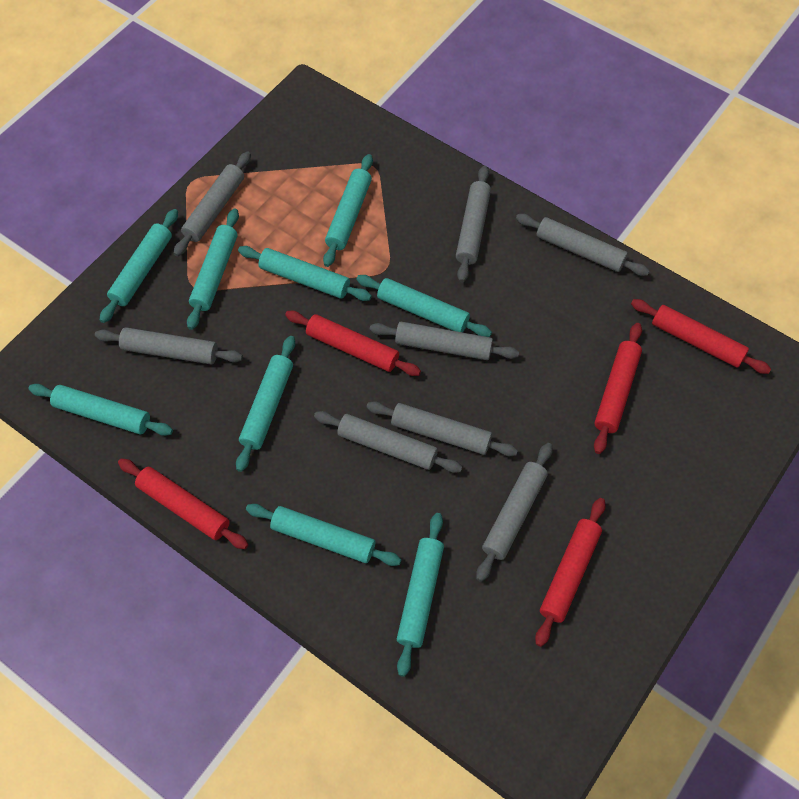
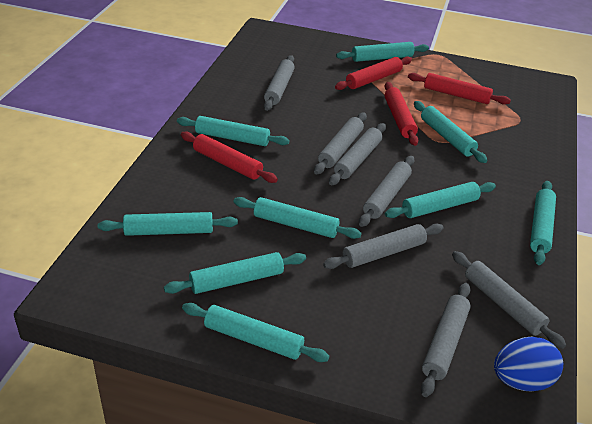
blue egg: none = 0 -> [494,337,563,392] = 1
grey rolling pin: [95,327,243,364] [173,151,251,257] [314,411,463,473] [367,401,518,456] [370,322,519,360] [456,166,491,282] [476,443,553,582] [516,214,650,276] = 8 -> [264,55,295,111] [314,113,367,174] [323,224,444,269] [329,123,386,185] [359,156,414,227] [421,283,471,397] [452,251,566,349] = 7
red rolling pin: [118,459,248,549] [285,311,421,376] [535,498,606,647] [594,323,642,454] [631,299,771,374] = 5 -> [181,131,278,183] [335,56,412,90] [385,82,418,146] [408,73,511,105] = 4

